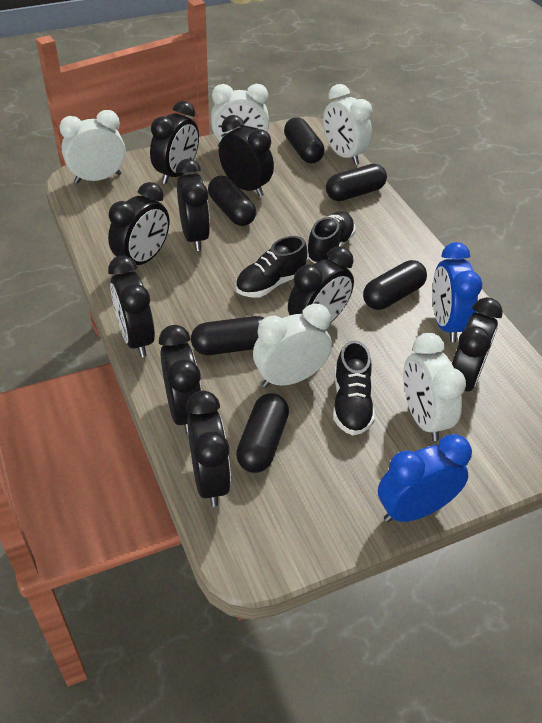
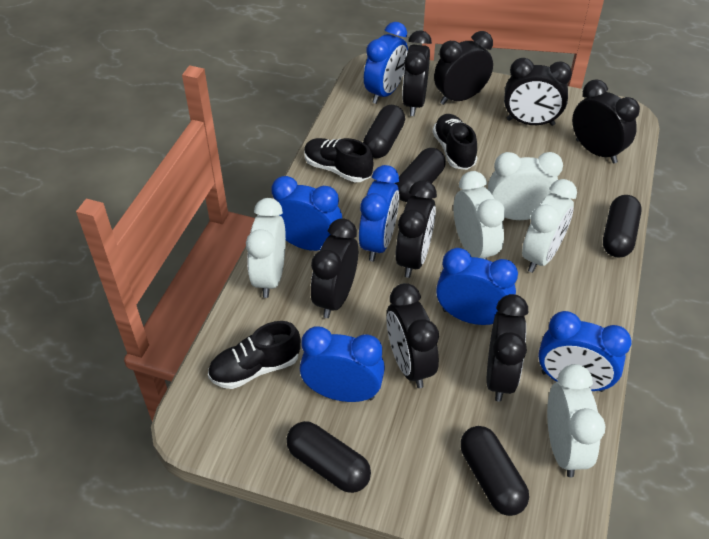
black capsule: [191,316,264,355] [208,176,256,226] [236,393,289,473] [284,117,324,163] [326,164,387,201] [363,260,427,310] = 6 -> [286,421,371,493] [363,105,405,158] [395,148,446,202] [460,426,529,516] [603,195,642,258] = 5
black clock: [108,182,169,265] [108,256,155,357] [150,101,199,184] [159,325,202,434] [176,159,210,251] [186,391,231,507] [219,115,274,197] [288,246,354,322] [452,297,503,391] = 9 -> [311,218,358,318] [387,283,439,388] [396,180,437,278] [402,30,432,116] [434,31,493,105] [487,294,528,402] [504,58,572,126] [572,79,640,163] = 8
blue clock: [378,434,472,522] [432,242,482,342] = 2 -> [271,176,342,251] [300,326,385,402] [359,165,399,261] [364,22,408,104] [436,248,518,325] [538,311,632,392] = 6

